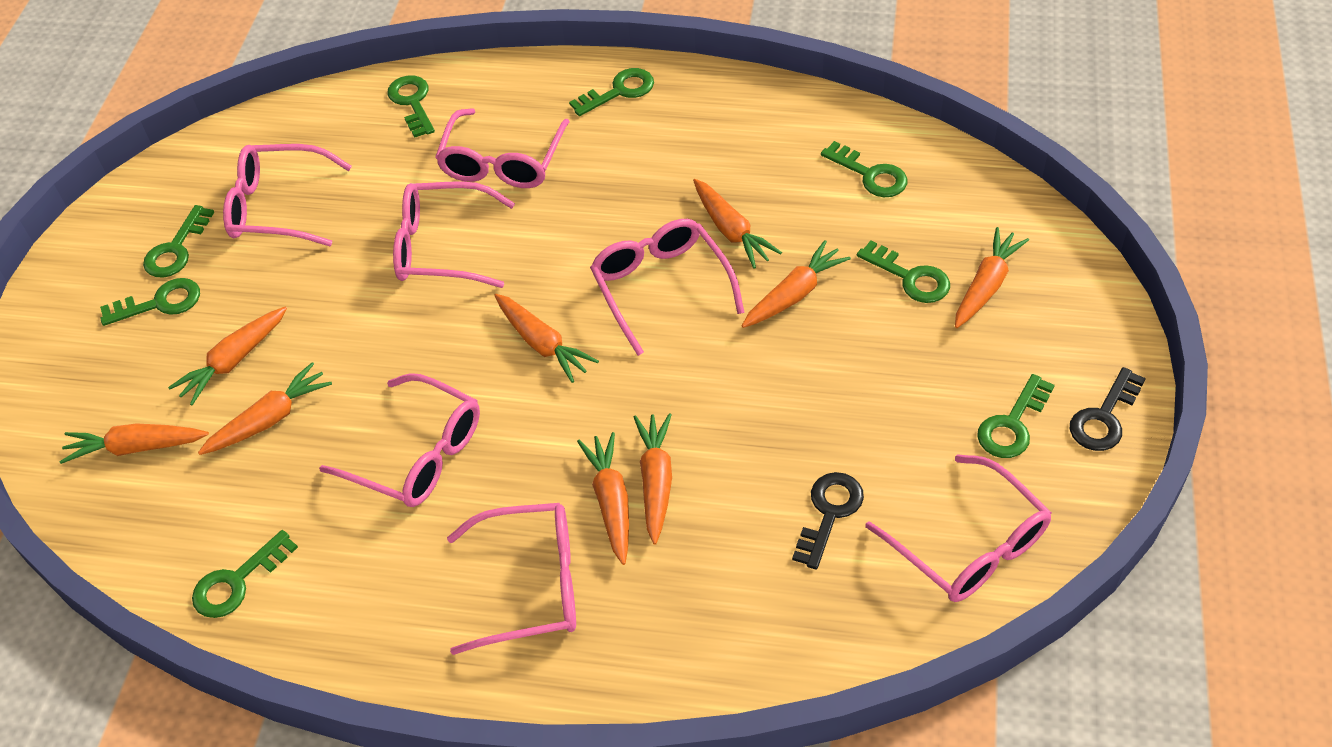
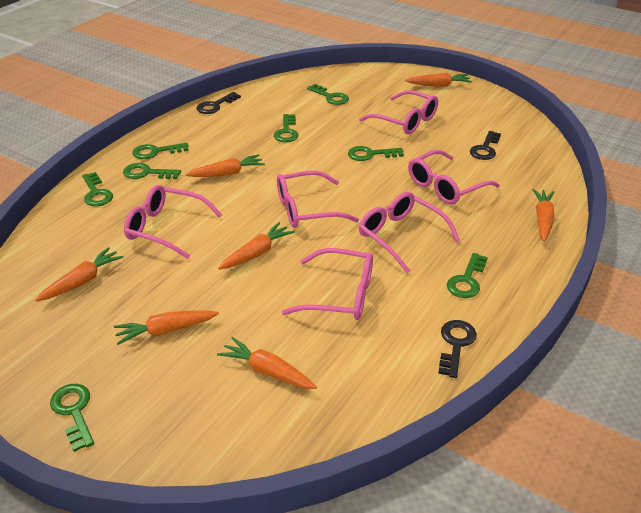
black key: [792,472,864,570] [1070,367,1146,451] = 2 -> [196,92,241,114] [438,320,477,378] [470,131,501,160] = 3
orange carrot: [59,423,209,464] [168,307,287,406] [198,362,332,455] [494,294,599,383] [577,432,629,565] [634,413,672,545] [693,179,782,269] [742,240,851,328] [955,227,1029,328] = 9 -> [35,247,124,302] [114,310,219,345] [185,154,265,177] [217,337,317,389] [218,222,295,270] [405,73,472,87] [532,189,555,242] = 7
pink glasses: [223,144,352,246] [319,373,480,507] [393,181,515,288] [435,108,569,188] [447,503,576,655] [590,219,745,356] [865,454,1052,602] = 7 -> [124,185,222,259] [277,171,359,228] [282,248,373,320] [359,90,438,134] [359,192,460,273] [408,150,500,205] = 6

